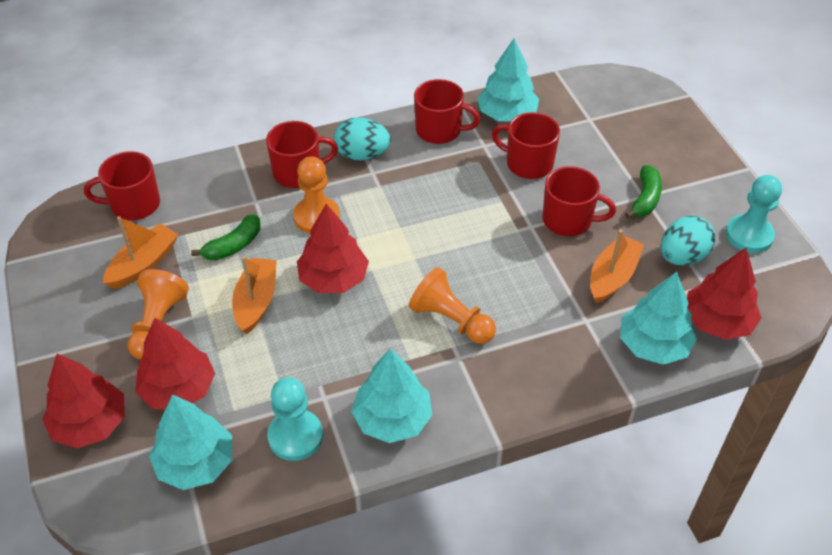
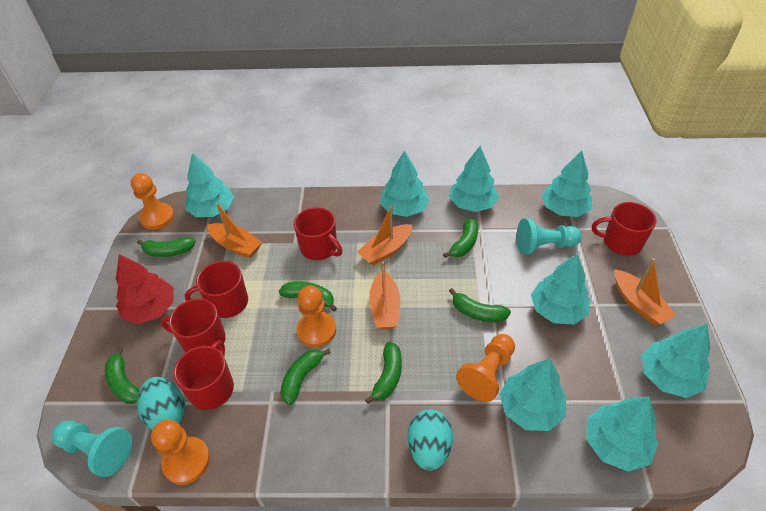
green banana: [191,214,261,261] [625,165,662,219] = 2 -> [105,347,139,404] [137,237,196,257] [279,281,337,312] [280,349,331,405] [365,342,402,404] [443,218,478,258] [449,288,511,322] = 7
orange boat: [103,216,179,289] [232,256,277,334] [590,229,644,303] = 3 -> [207,203,262,258] [357,206,413,266] [369,261,400,329] [615,258,676,325] = 4
orange pawn: [128,269,189,360] [293,156,340,234] [409,267,496,344] = 3 -> [131,173,175,230] [151,420,210,485] [296,286,336,348] [456,334,515,402] = 4
red tree: [42,354,125,448] [135,318,215,410] [297,204,369,293] [687,248,761,340] = 4 -> [116,254,174,324] = 1
turquoise tree: [149,395,232,490] [351,348,433,443] [477,39,539,122] [620,272,697,365] = 4 -> [185,153,234,217] [380,151,429,217] [449,146,499,212] [500,358,566,431] [531,254,590,325] [541,151,592,217] [587,397,658,472] [642,324,710,398] = 8

